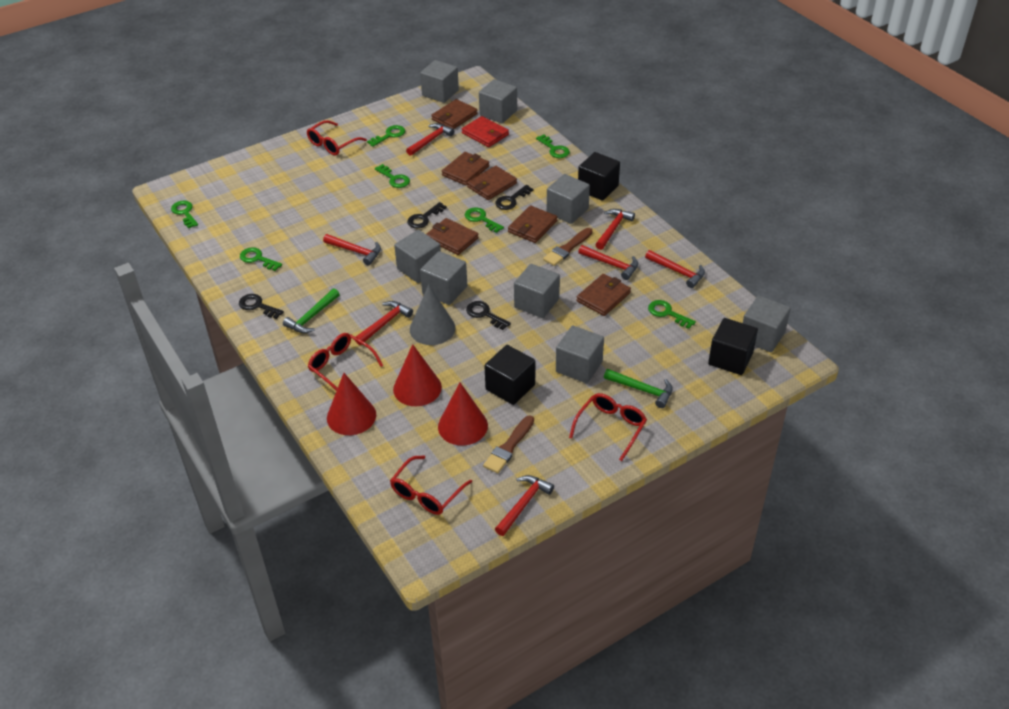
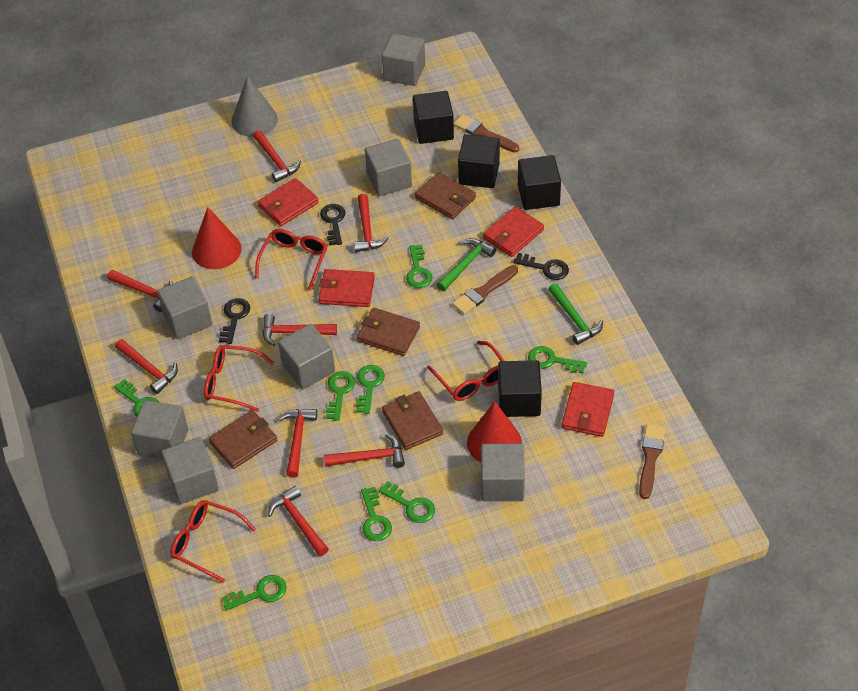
black cube: [484,345,535,405] [578,152,620,201] [708,318,758,375] = 3 -> [413,91,454,144] [458,135,500,188] [498,360,542,417] [518,155,561,210] = 4
black key: [239,294,284,319] [407,202,447,228] [466,301,511,330] [495,185,533,210] = 4 -> [219,298,250,344] [320,204,346,246] [513,253,569,280] = 3
brown brush: [483,415,534,473] [543,228,592,266] = 2 -> [452,265,518,314] [454,114,519,153] [639,424,666,499] = 3
brown wallet: [426,218,479,255] [431,99,477,129] [442,152,489,186] [467,166,517,200] [508,206,557,243] [576,274,631,316] = 6 -> [209,410,277,469] [357,308,420,356] [382,391,443,450] [415,172,476,219] = 4
green key: [171,201,198,229] [240,247,282,271] [367,125,405,147] [375,164,410,188] [465,207,504,233] [536,134,570,158] [648,300,696,329] = 7 -> [114,379,159,417] [222,575,287,611] [326,371,355,421] [356,365,385,414] [361,487,392,541] [379,481,435,523] [406,245,433,288] [528,346,587,373] = 8
grey cube: [394,230,441,283] [420,60,459,103] [420,251,467,305] [479,79,517,123] [514,264,560,318] [547,174,590,224] [556,325,604,383] [743,295,791,352] = 8 -> [131,400,188,460] [157,276,212,339] [161,437,219,504] [278,324,335,390] [365,139,412,196] [382,33,425,86] [481,444,525,501] = 7
red cone: [327,373,376,435] [393,344,442,406] [438,383,488,445] = 3 -> [192,207,242,269] [467,401,522,462] = 2
red hammer: [323,234,381,266] [355,301,413,345] [406,123,454,156] [495,475,554,536] [578,245,638,280] [595,209,635,250] [645,250,705,288] = 7 -> [107,270,173,312] [115,339,178,394] [253,130,301,182] [263,314,337,346] [268,486,329,556] [278,409,317,478] [324,433,405,468] [354,194,388,252] = 8
red wallet: [462,116,509,147] = 1 -> [258,178,319,226] [319,269,375,307] [483,206,544,257] [562,382,614,437] = 4

